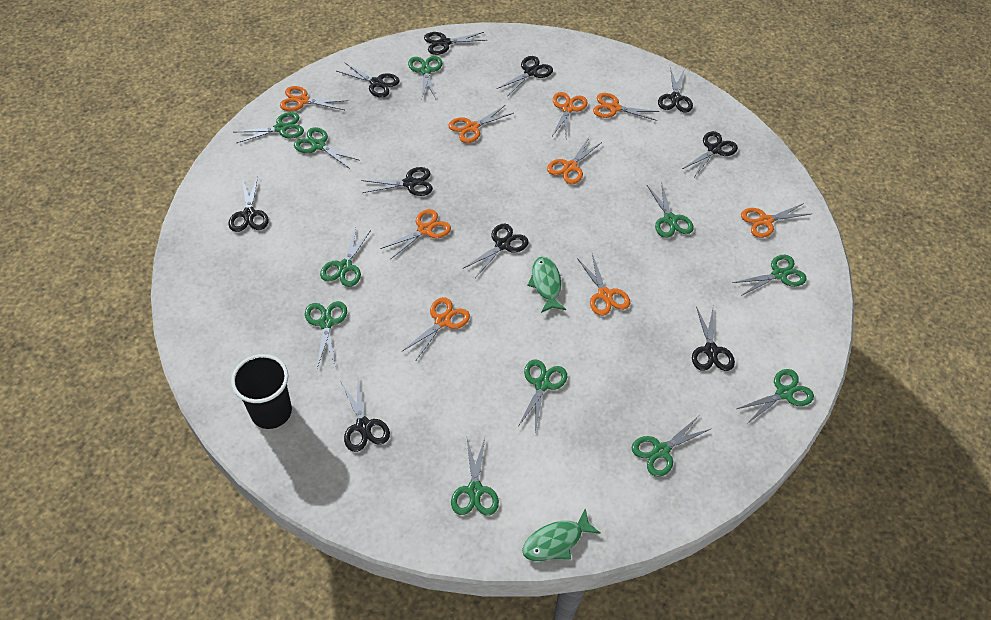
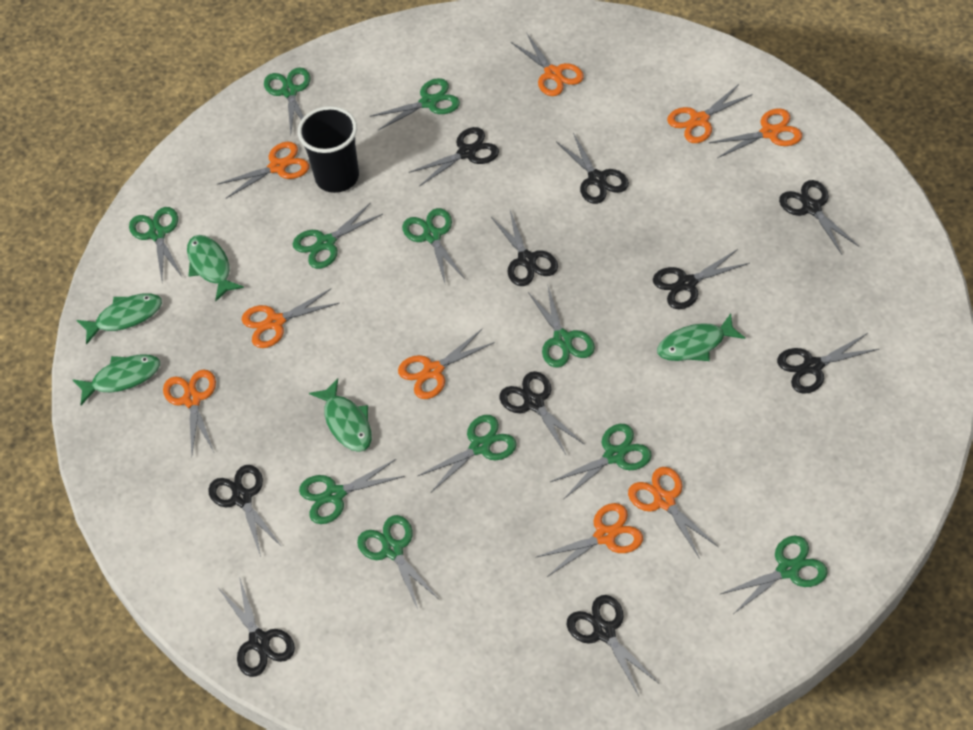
green fish: [522,508,601,561] [527,257,566,313] = 2 -> [72,354,160,405] [77,293,162,345] [187,235,244,301] [309,378,372,452] [657,313,745,361] = 5

